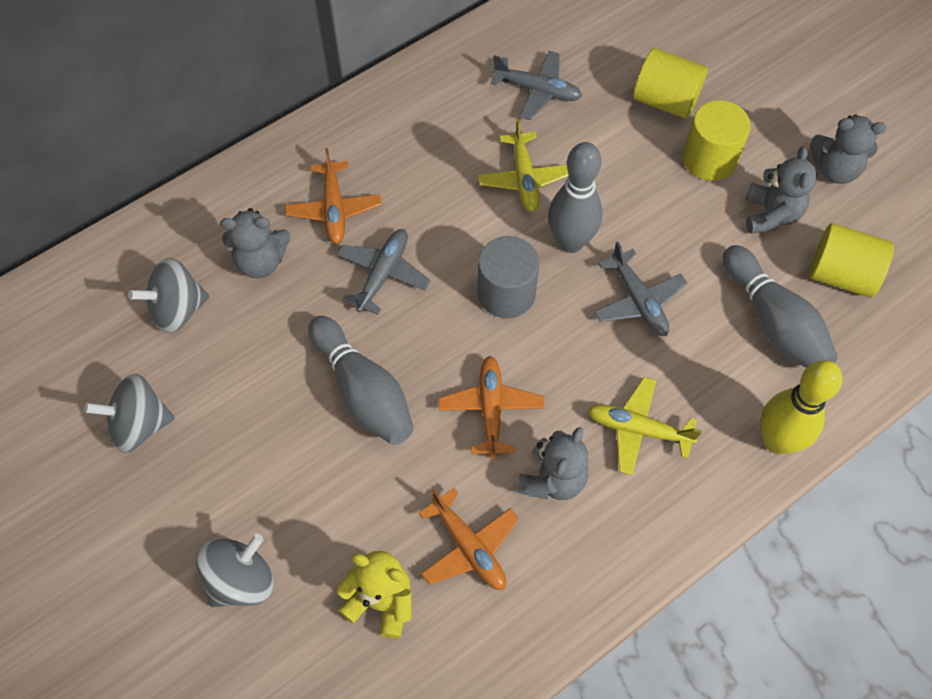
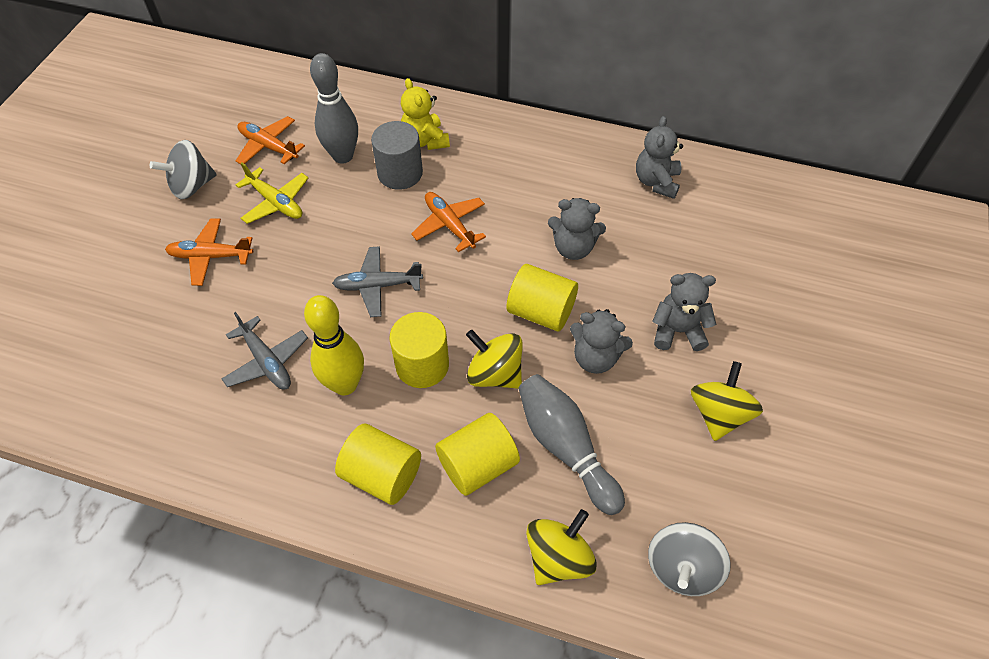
grey bowling pin: [308,316,414,445] [548,142,603,253] [722,245,838,368] = 3 -> [310,53,358,164] [518,374,625,515] = 2
grey plane: [337,229,431,315] [490,51,582,120] [594,241,687,336] = 3 -> [221,312,308,390] [332,246,423,317] = 2
grey spinning top: [84,373,175,453] [128,258,209,333] [196,534,274,607] = 3 -> [149,140,217,199] [648,522,731,596] = 2
yellow cylinder: [633,48,708,119] [683,100,751,181] [810,223,894,298] = 3 -> [335,424,421,505] [390,312,449,388] [435,413,520,496] [507,264,578,331] = 4
yellow plane: [478,119,569,212] [588,377,702,475] = 2 -> [235,162,308,224] = 1
yellow spinning top: none = 0 -> [466,330,523,389] [526,509,596,585] [691,361,763,441] = 3

